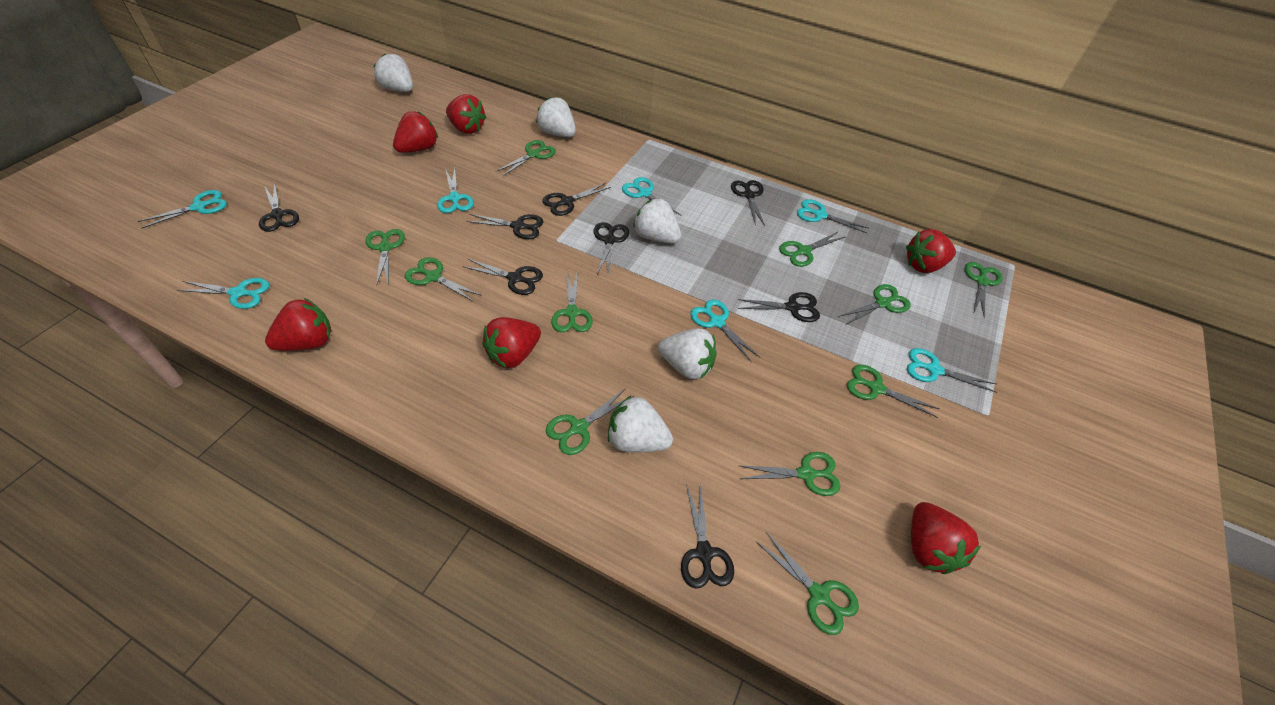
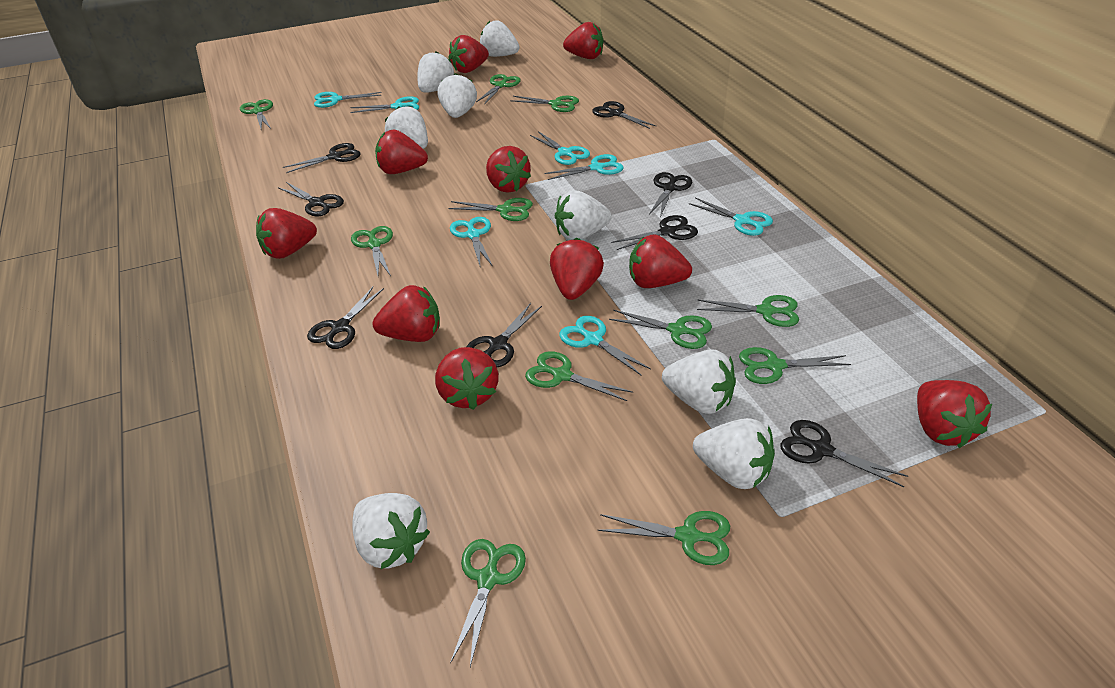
red strawberry: [265,298,331,351] [393,112,438,153] [446,94,486,134] [482,317,541,368] [906,229,956,273] [911,502,981,574] = 6 -> [256,208,317,259] [373,285,440,342] [375,130,428,174] [435,347,499,410] [449,35,489,73] [486,146,531,193] [550,238,604,300] [563,22,603,59] [629,234,692,288] [917,380,992,448] = 10
white strawberry: [374,53,413,92] [536,97,576,137] [608,396,673,452] [633,198,681,244] [658,328,717,380] = 5 -> [352,493,430,569] [385,106,428,149] [417,51,455,93] [438,73,477,118] [480,20,520,57] [555,190,612,240] [662,349,736,414] [693,418,775,489] = 8

